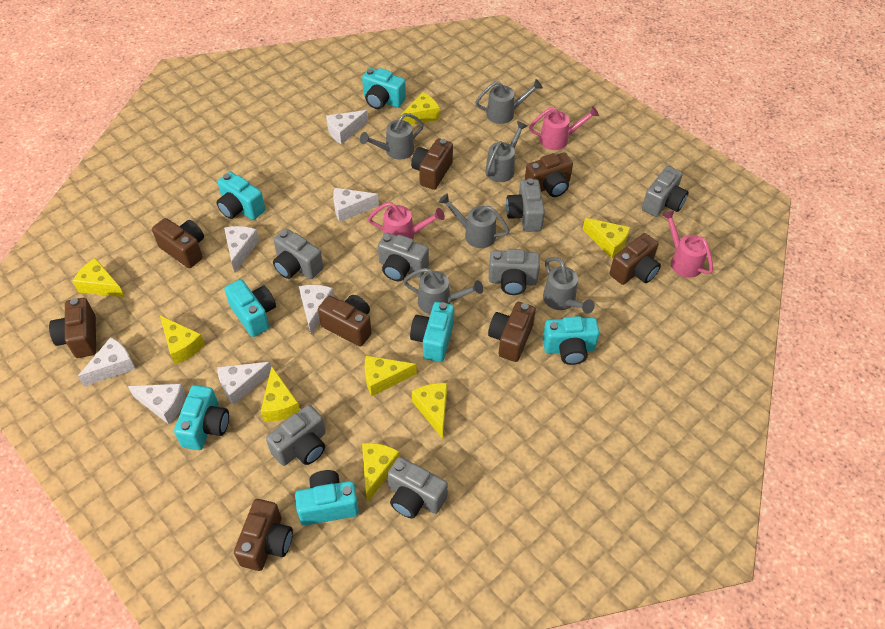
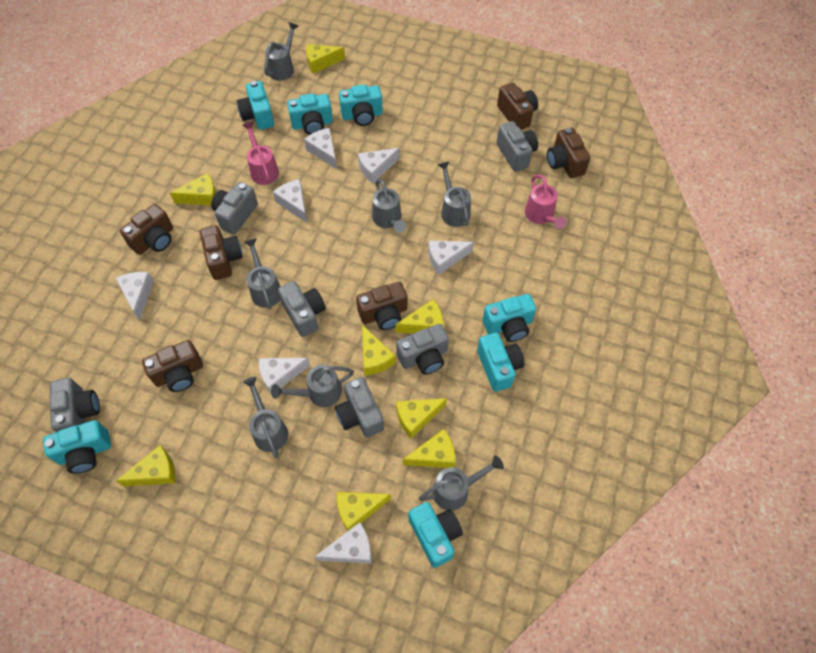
brown camera: [49,298,96,358] [152,218,204,268] [234,499,293,571] [318,295,372,347] [411,138,453,190] [488,302,536,362] [525,152,573,197] [610,233,661,285] = 8 -> [120,204,173,255] [142,340,203,392] [200,225,243,280] [356,282,407,330] [497,82,538,130] [547,128,590,178] = 6
grey camera: [266,405,326,466] [273,229,323,279] [378,233,429,281] [387,457,448,519] [489,249,540,295] [506,178,545,232] [642,166,689,217] = 7 -> [50,378,100,432] [211,182,258,234] [278,281,326,337] [335,377,384,438] [396,324,449,375] [496,121,538,172] = 6
grey watering can: [360,113,424,160] [403,268,483,314] [439,193,510,248] [475,79,543,124] [485,121,527,182] [543,257,595,313] = 6 -> [243,377,288,458] [245,238,280,309] [264,22,298,81] [271,365,354,407] [372,179,406,233] [419,455,504,510] [438,161,471,227] = 7
pink watering can: [368,202,445,239] [529,106,599,150] [662,210,713,278] = 3 -> [243,122,279,185] [525,174,566,229] = 2

